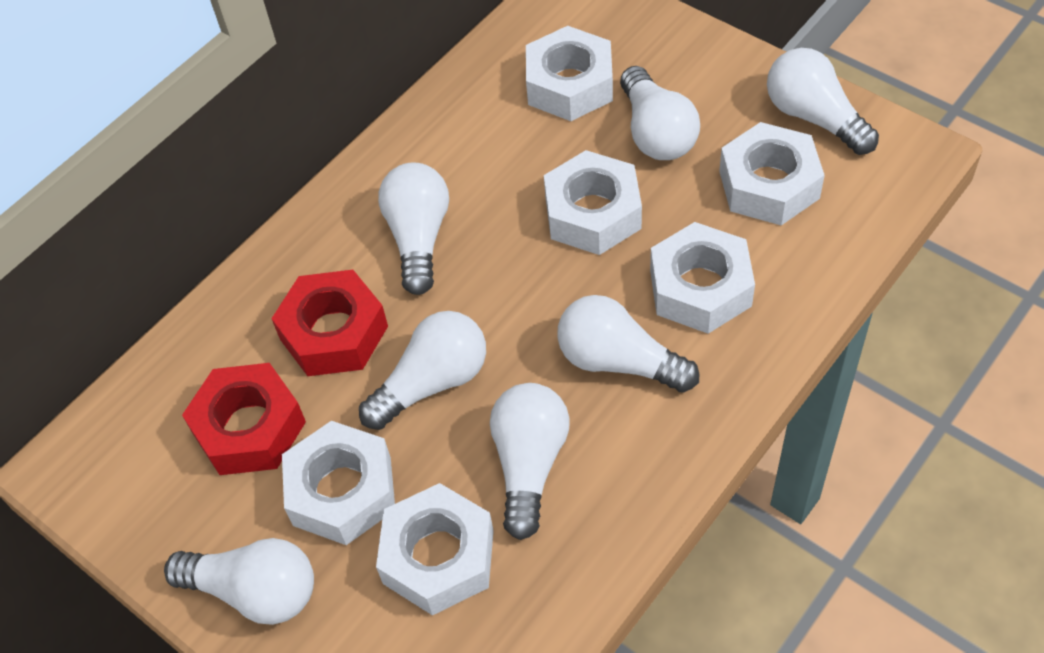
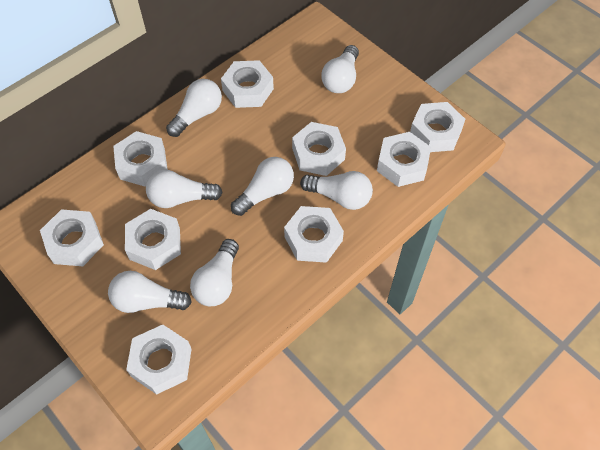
red nut: [182,363,306,475] [271,270,388,376] = 2 -> none = 0
white nut: [282,421,395,545] [376,483,494,616] [526,26,613,121] [544,150,642,255] [650,222,755,334] [719,122,825,225] = 6 -> [40,209,104,266] [113,131,168,187] [125,209,181,270] [126,325,191,395] [221,60,274,108] [284,206,344,263] [292,122,346,176] [377,132,431,187] [410,102,465,152] = 9

